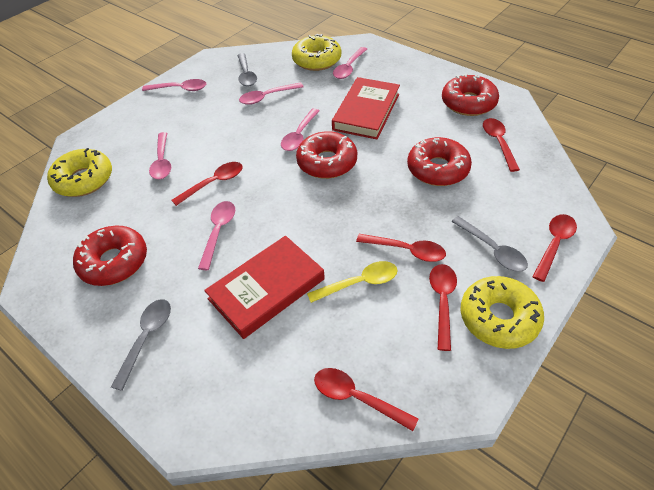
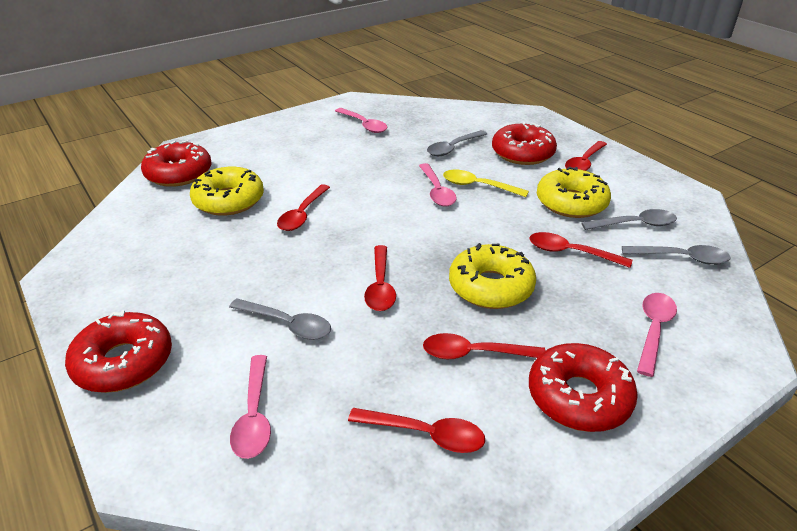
grey spoon: [111,299,171,391] [237,53,257,86] [451,216,528,272] = 3 -> [229,299,331,340] [427,130,487,156] [582,209,677,230] [622,245,730,265] = 4
pink spoon: [142,79,206,91] [149,132,171,179] [198,201,235,270] [239,82,303,105] [281,108,319,151] [333,47,367,79] = 6 -> [230,355,271,459] [335,108,387,133] [419,163,457,206] [637,293,677,377] = 4
red book: [204,236,325,339] [332,77,400,140] = 2 -> none = 0

